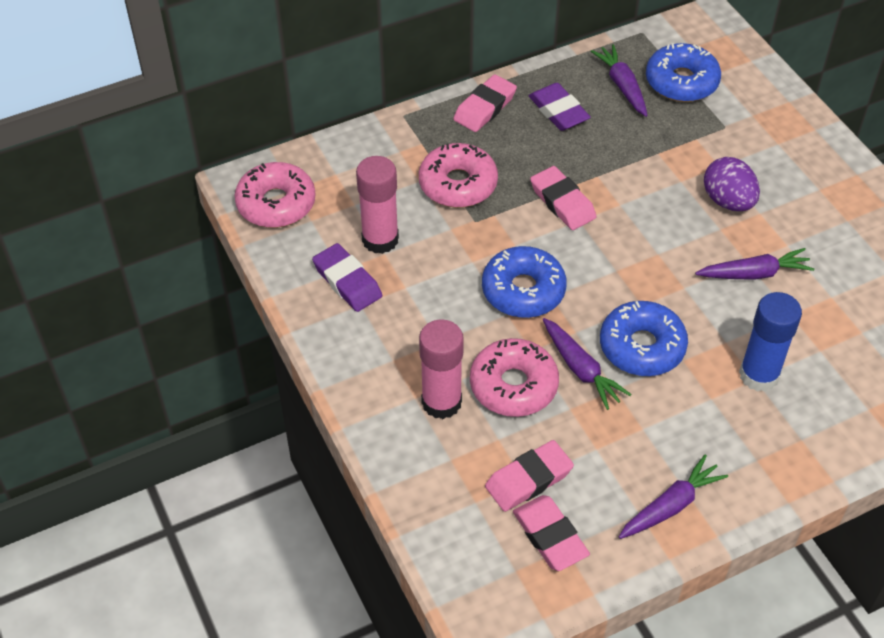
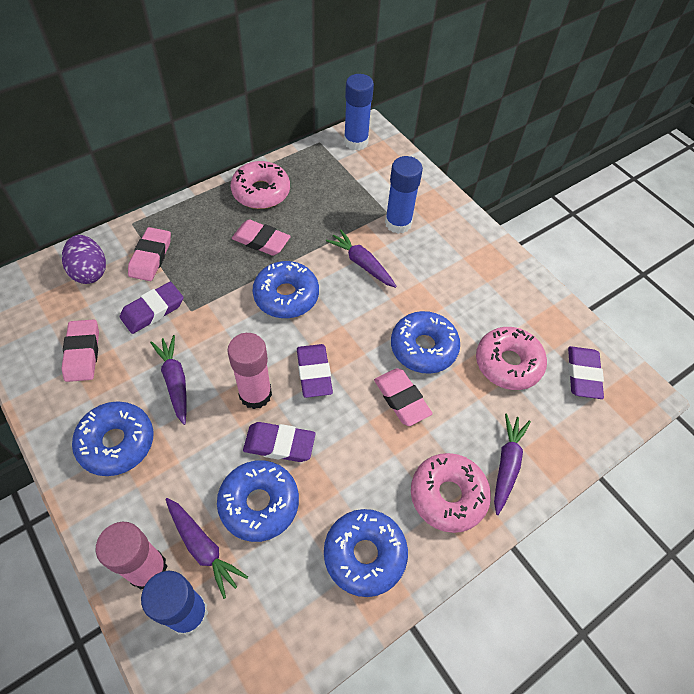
blue donut: [482,246,567,318] [600,301,688,376] [646,43,721,102] = 3 -> [72,401,153,476] [217,460,299,542] [252,261,319,318] [324,509,408,597] [391,311,460,374] = 5
blue glue stick: [739,292,802,392] = 1 -> [141,571,208,636] [344,74,374,150] [385,156,423,234] = 3
purple eraser: [312,243,382,312] [529,83,591,131] = 2 -> [120,282,184,334] [243,422,316,462] [297,344,333,398] [568,346,604,399] = 4

